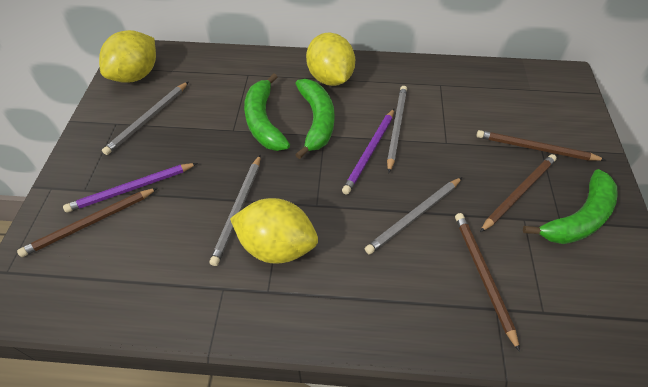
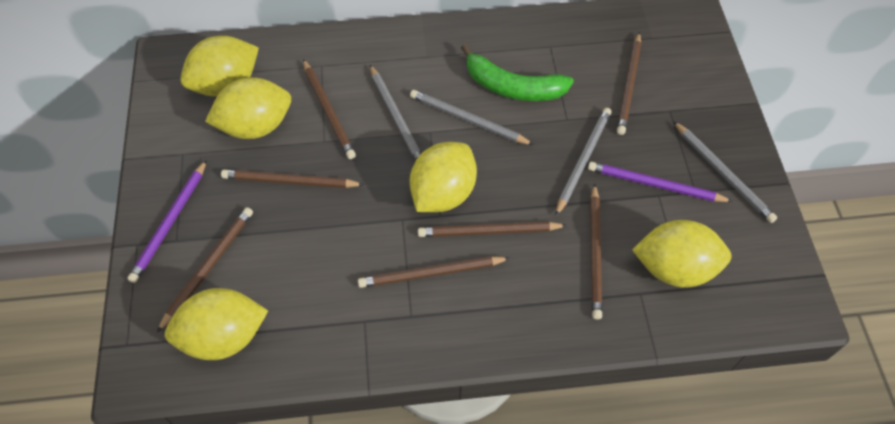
brown pencil: [17,188,157,257] [455,213,520,352] [476,130,605,161] [480,154,557,232] = 4 -> [157,207,253,332] [221,169,364,188] [303,59,356,159] [358,256,510,288] [418,221,568,237] [590,183,602,319] [617,32,641,135] = 7
green banana: [244,73,290,151] [295,79,334,159] [523,169,618,244] = 3 -> [461,44,574,101] = 1
yellow lemon: [99,30,156,83] [230,198,318,264] [306,32,355,86] = 3 -> [165,288,268,360] [180,36,259,97] [205,77,291,139] [410,142,477,212] [632,220,732,288] = 5

